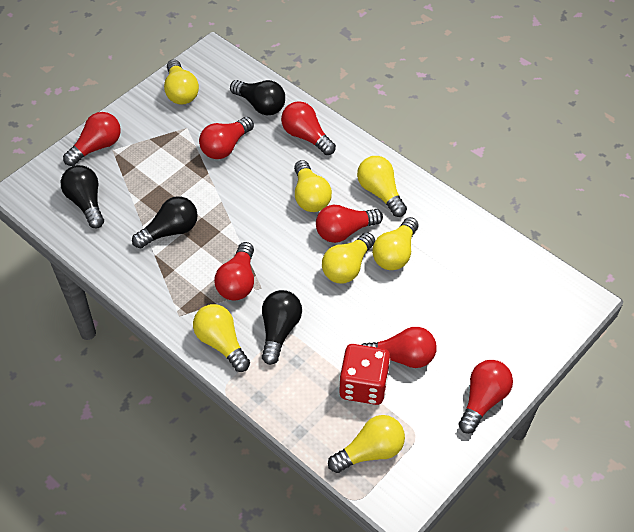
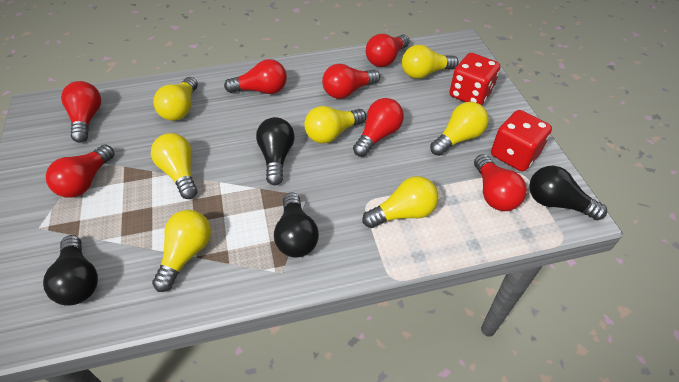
red dice: [339,344,390,405] = 1 -> [450,53,500,105] [491,110,552,171] = 2

